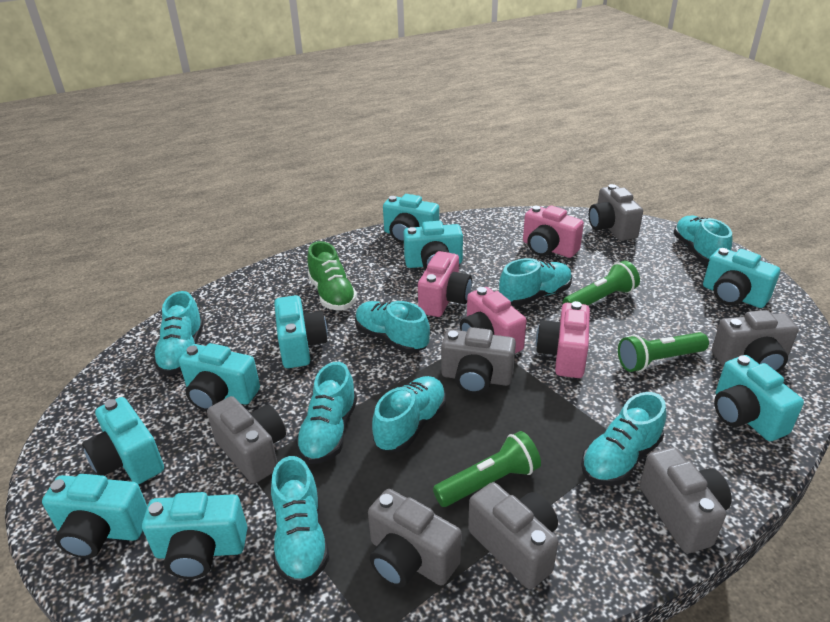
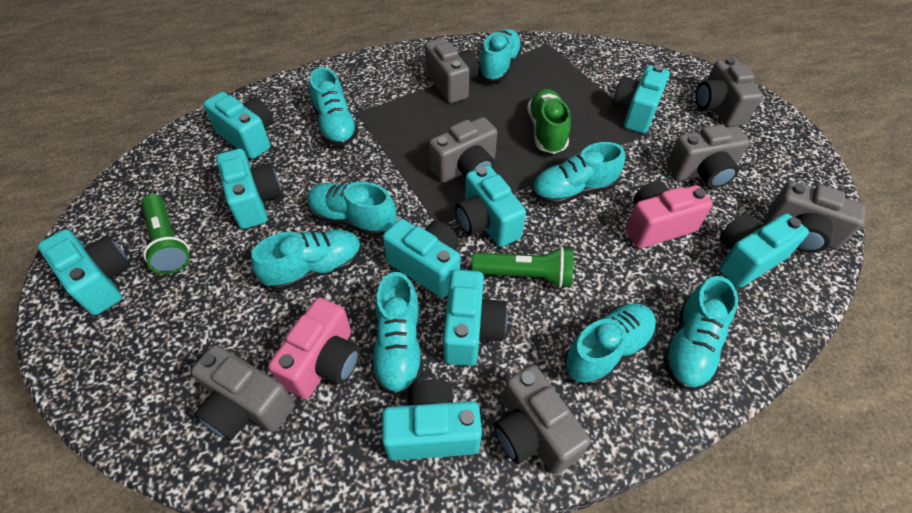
green flashlight: [433,431,541,507] [563,261,640,305] [618,332,709,372] = 3 -> [141,194,190,274] [472,246,573,288] = 2
pink camera: [418,251,472,317] [460,287,527,353] [523,206,584,258] [536,301,590,378] = 4 -> [268,298,360,399] [626,181,713,249] = 2

